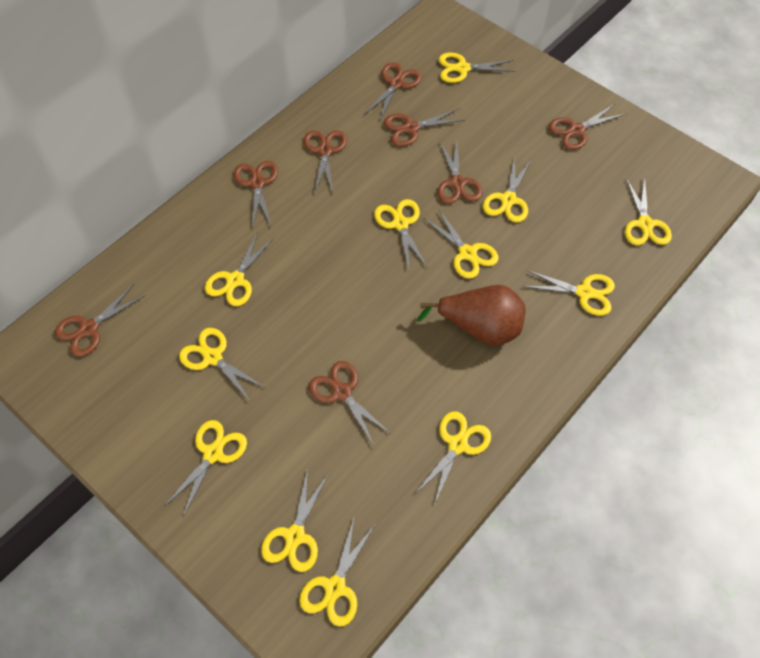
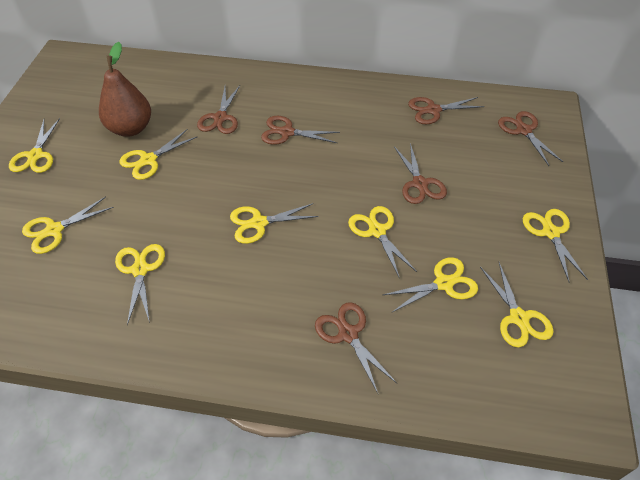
brown scissors: [55,284,145,357] [234,161,278,229] [304,130,347,193] [309,361,391,445] [365,63,422,120] [384,109,465,147] [437,140,483,204] [549,104,625,150] = 8 -> [197,86,240,134] [261,116,340,145] [315,302,397,393] [394,143,447,204] [408,97,485,124] [498,111,563,166] = 6
yellow scissors: [164,420,247,517] [179,328,266,402] [205,232,274,306] [261,468,328,572] [300,518,375,627] [374,199,427,270] [414,411,491,505] [424,208,499,279] [439,52,516,83] [483,156,532,223] [523,270,615,316] [625,177,672,245] = 12 -> [9,118,60,173] [22,197,114,254] [115,244,165,325] [119,129,197,180] [230,203,319,244] [348,206,417,279] [383,257,478,313] [480,262,554,347] [523,209,588,282] = 9

